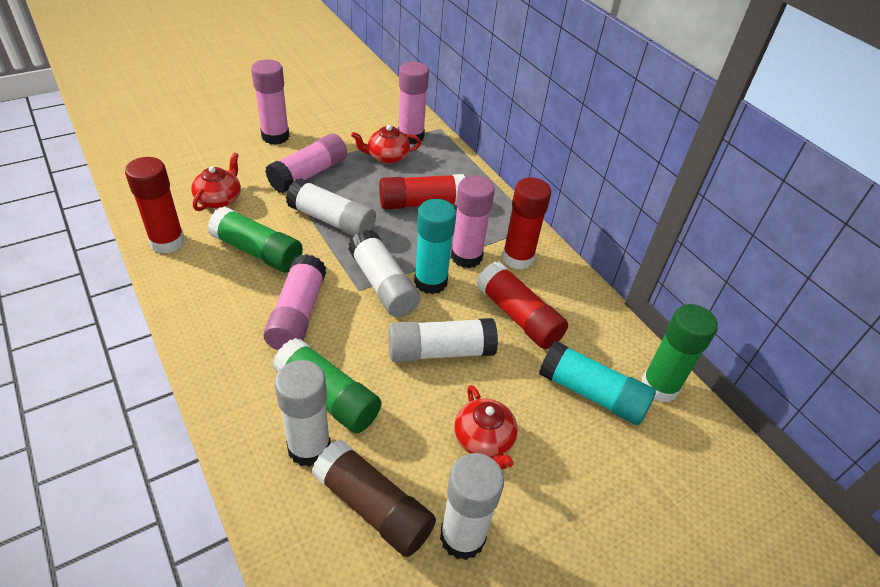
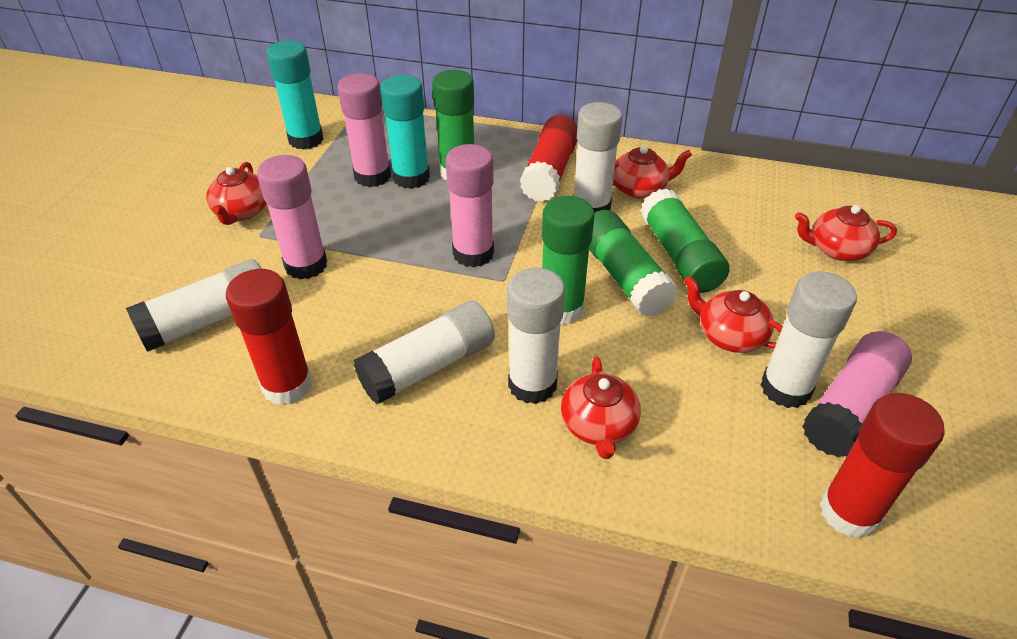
brown glue stick: [312,439,436,557] = 1 -> none = 0
green glue stick: [208,206,303,272] [273,338,381,433] [642,304,718,403] = 3 -> [432,70,474,180] [542,196,595,325] [589,210,678,317] [640,188,729,293] = 4
pink glue stick: [251,60,290,145] [263,254,326,350] [265,133,347,193] [398,61,429,144] [451,175,495,268] = 5 -> [257,155,327,280] [337,73,391,187] [446,144,494,268] [802,331,912,457] = 4
red glue stick: [125,157,185,254] [379,174,465,210] [476,262,568,349] [502,177,551,270] = 4 -> [226,269,312,405] [520,115,578,202] [820,393,945,539] = 3
red teapot: [191,152,241,211] [351,125,421,164] [454,385,518,470] = 3 -> [206,162,267,225] [561,356,641,459] [613,146,692,198] [684,276,783,353] [795,205,897,261] = 5

